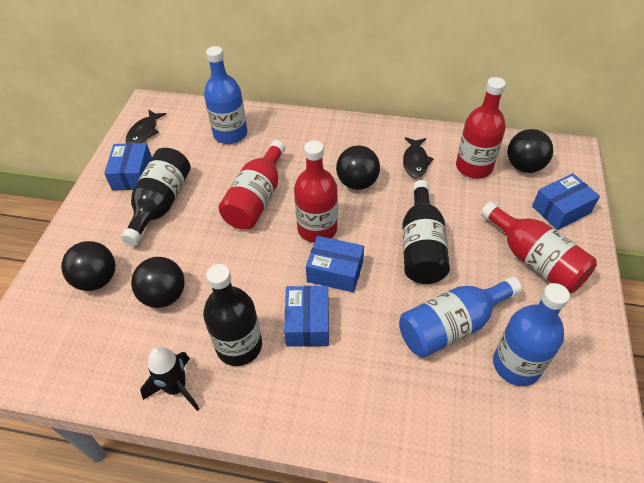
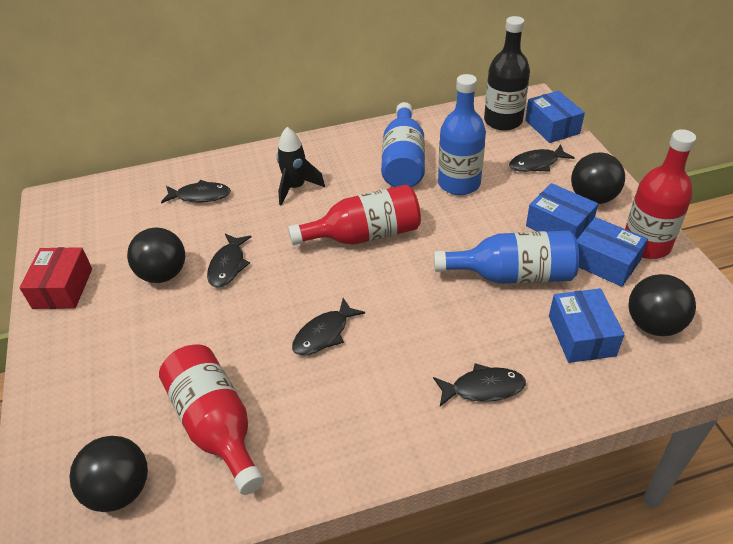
black bottle: [121,148,191,246] [203,264,262,366] [402,180,450,284] = 3 -> [484,16,530,131] = 1
black fish: [126,109,166,144] [403,137,434,178] = 2 -> [161,180,231,203] [207,234,252,288] [292,298,365,355] [433,363,526,406] [509,145,575,172] = 5
red bottle: [218,140,285,229] [294,140,338,243] [456,77,506,178] [481,202,597,293] = 4 -> [159,345,264,495] [288,184,421,245] [625,129,696,259] = 3
red box: none = 0 -> [19,247,92,309] = 1

